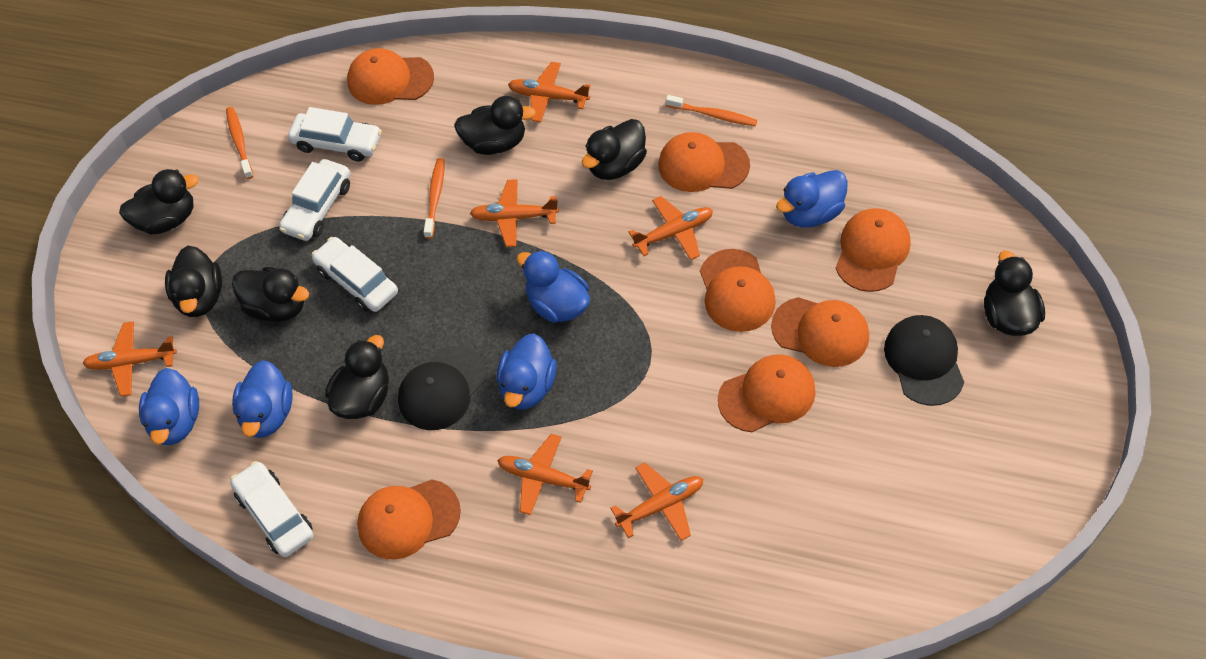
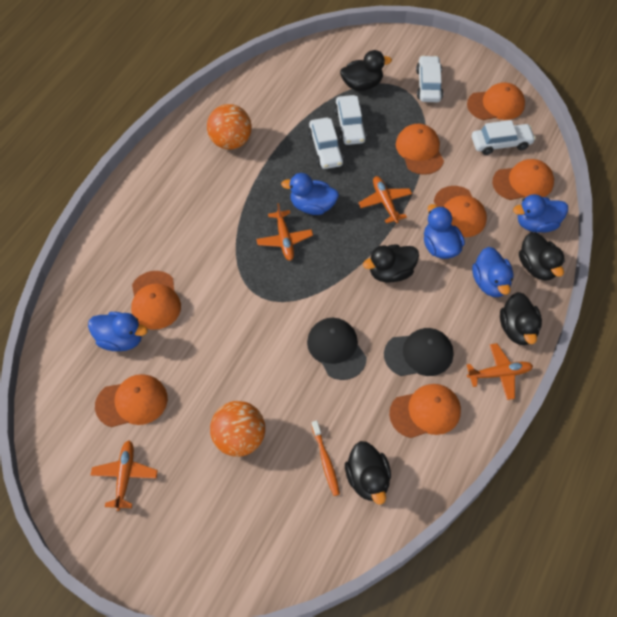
black duck: [119,169,199,234] [165,246,222,317] [232,267,309,322] [325,335,389,419] [454,96,536,155] [582,119,647,180] [984,250,1045,336] = 7 -> [340,50,392,91] [345,441,391,505] [363,244,419,283] [500,292,542,345] [519,232,565,281] = 5
orange ball: none = 0 -> [207,104,252,150] [210,401,265,457] = 2
orange plane: [83,321,177,397] [470,179,559,247] [497,434,593,515] [508,62,590,123] [610,463,703,541] [629,196,713,260] = 6 -> [91,440,158,511] [256,203,313,261] [359,176,412,223] [467,343,533,400] = 4
orange toothbrush: [226,107,253,179] [424,158,445,239] [666,95,757,126] = 3 -> [312,420,340,496] = 1

